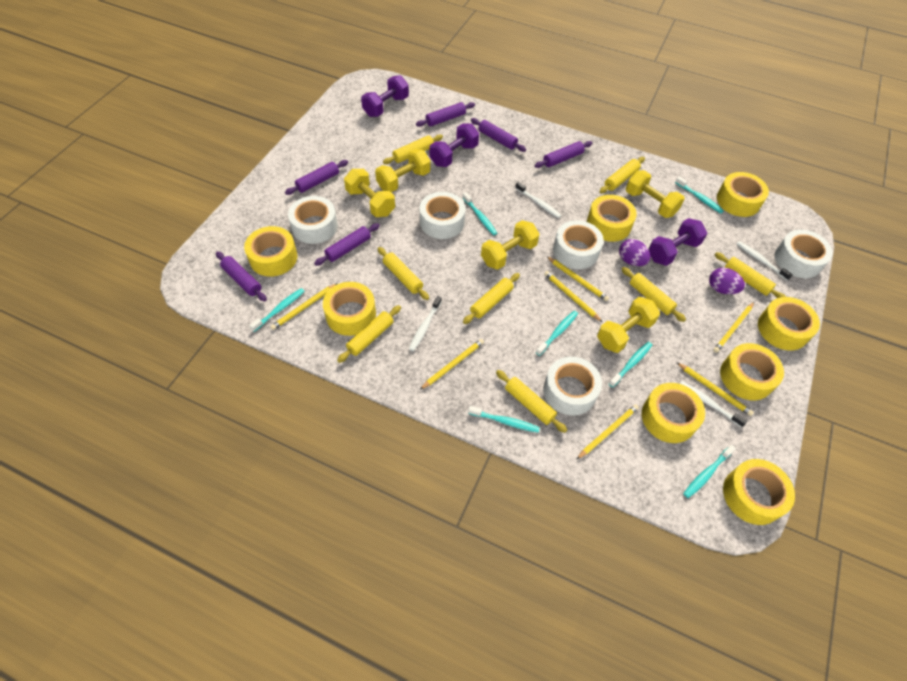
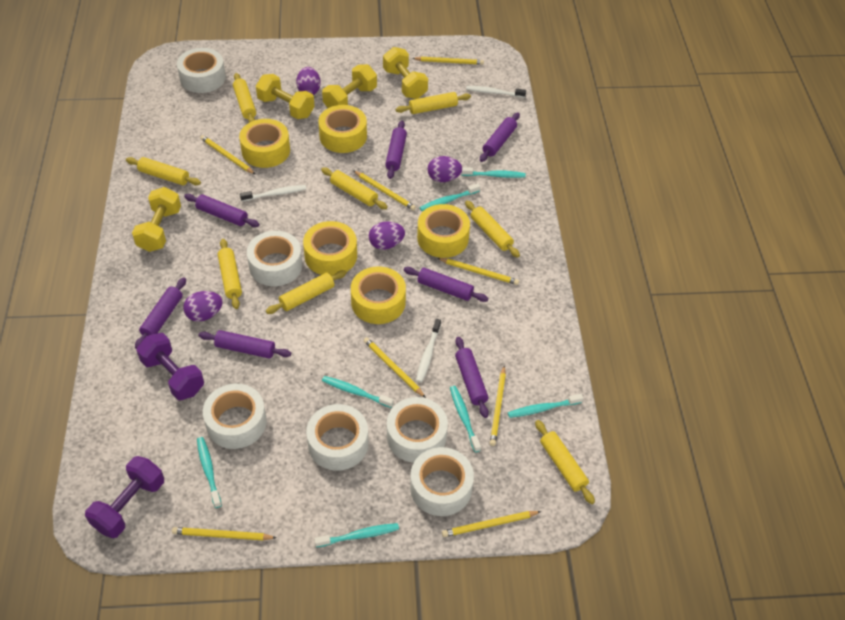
purple dumbbell: [361,75,409,117] [430,124,479,167] [648,218,707,266] = 3 -> [85,456,164,538] [136,333,204,400] = 2
purple egg: [619,239,650,266] [709,268,745,294] = 2 -> [183,291,223,322] [296,67,321,95] [369,222,405,250] [428,156,462,182] = 4
purple rolling pin: [216,252,267,301] [285,160,348,195] [314,223,380,266] [416,102,475,127] [471,118,526,152] [535,141,592,168] = 6 -> [135,277,186,349] [184,194,259,227] [198,330,291,359] [385,121,407,179] [404,267,488,302] [455,337,489,418] [480,112,520,162] = 7
white tape: [288,196,338,244] [420,192,465,239] [544,357,602,416] [553,220,604,269] [775,230,833,278] = 5 -> [177,48,226,93] [203,384,267,449] [247,231,302,286] [306,404,368,471] [387,397,448,463] [410,447,474,516] = 6
white toothbrush: [409,296,442,351] [515,182,562,218] [680,381,747,428] [737,241,793,281] = 4 -> [240,185,307,202] [416,319,441,383] [466,86,526,98] = 3
yellow dumbbell: [344,169,395,217] [375,149,431,192] [481,220,539,270] [597,297,660,353] [626,170,685,218] = 5 -> [132,187,181,252] [256,74,315,119] [322,64,377,108] [383,47,428,99] = 4
yellow pencil: [270,283,337,330] [420,339,484,390] [544,271,602,322] [547,257,609,301] [576,404,639,460] [676,362,754,416] [713,302,754,353] = 7 -> [172,527,276,540] [200,135,255,174] [353,170,416,210] [363,337,426,398] [412,57,484,65] [437,258,519,285] [442,511,541,537] [490,366,506,446] = 8
yellow tape: [244,226,298,277] [323,282,376,336] [587,195,637,242] [642,383,705,443] [717,172,769,217] [720,343,784,400] [723,459,795,525] [758,297,820,351] = 8 -> [239,119,290,168] [303,221,357,276] [318,105,367,153] [351,267,406,324] [417,204,470,258] = 5

